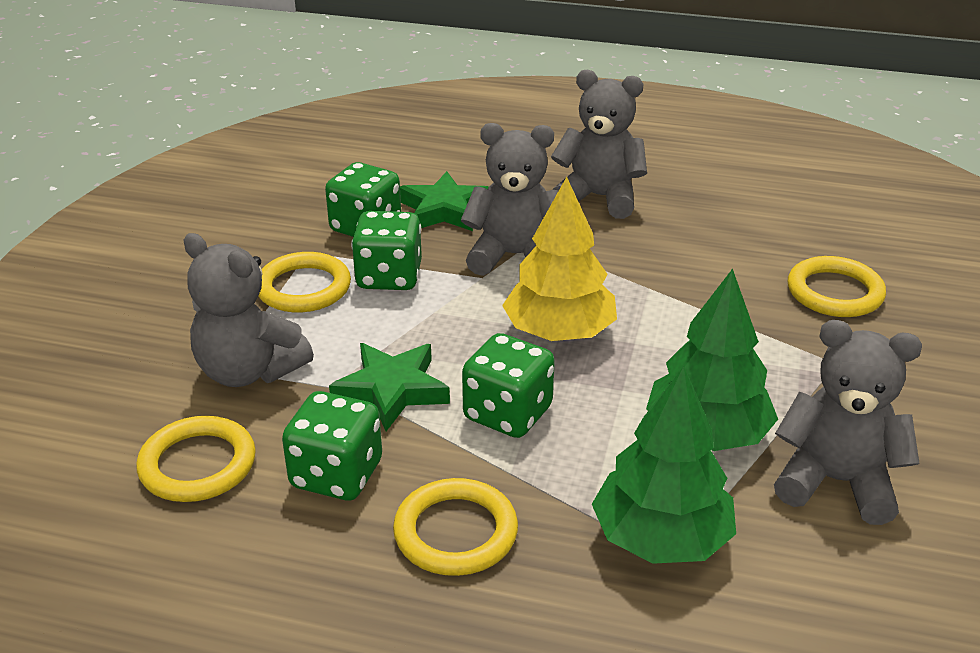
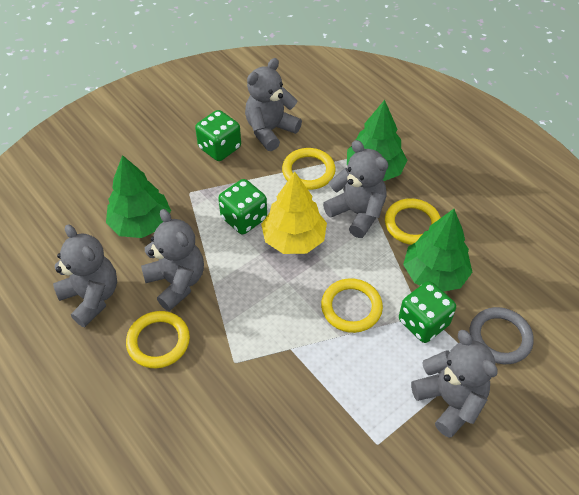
green dice: [282,391,382,501] [325,162,401,237] [351,211,422,290] [462,333,555,438] = 4 -> [195,110,241,161] [218,179,267,234] [399,281,456,343] = 3
green star: [329,343,450,431] [400,171,489,231] = 2 -> none = 0
green tree: [592,366,736,564] [646,269,778,451] = 2 -> [106,155,171,238] [347,100,407,181] [403,209,473,292] = 3
grey ring: none = 0 -> [469,307,534,364] = 1
grey teddy bear: [184,233,314,387] [461,123,558,276] [551,70,647,219] [774,320,922,525] = 4 -> [53,224,117,327] [141,209,204,311] [245,58,302,151] [323,140,388,238] [411,330,498,438] = 5

